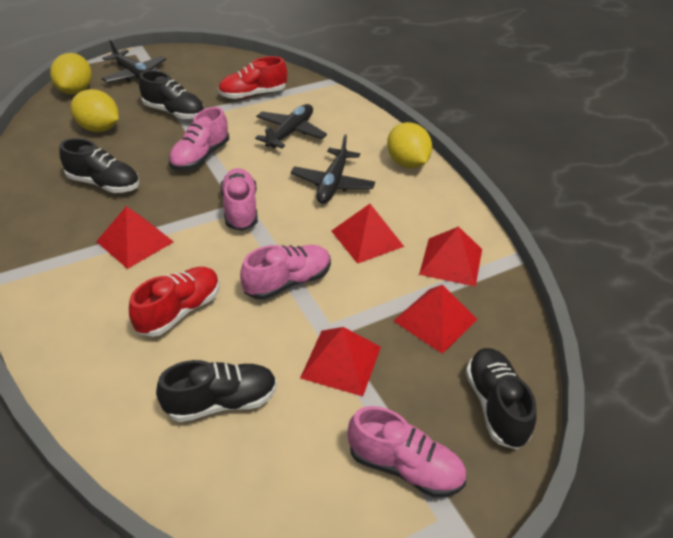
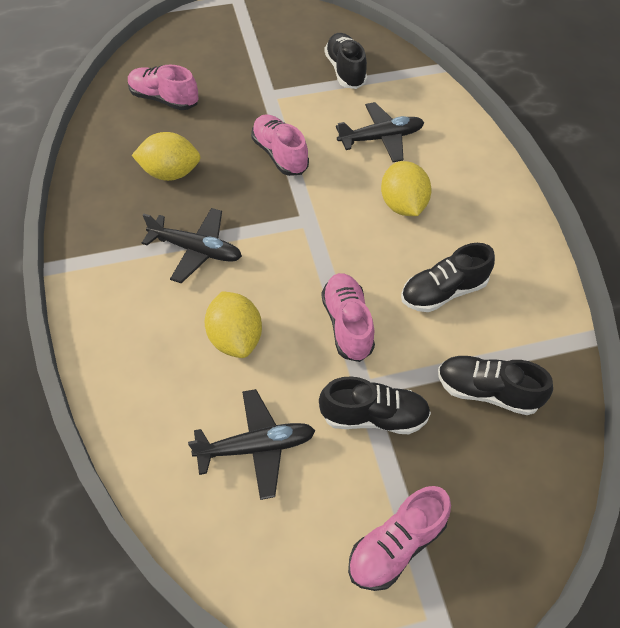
red pyramid: [96,206,174,269] [300,327,381,396] [331,204,404,264] [393,285,478,354] [419,226,482,287] = 5 -> none = 0
red shoe: [129,267,219,337] [218,56,287,99] = 2 -> none = 0

